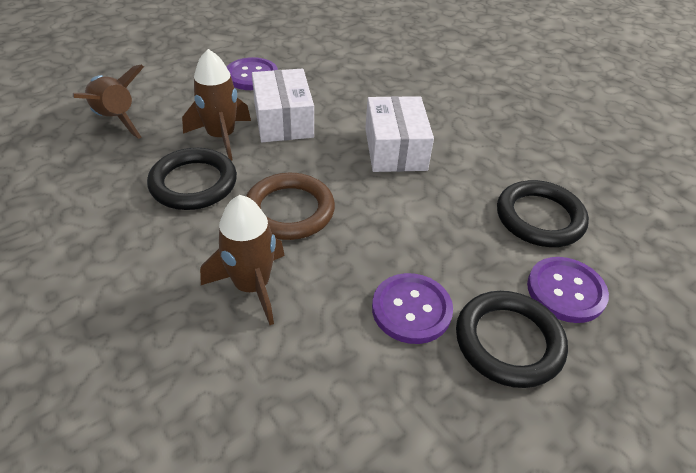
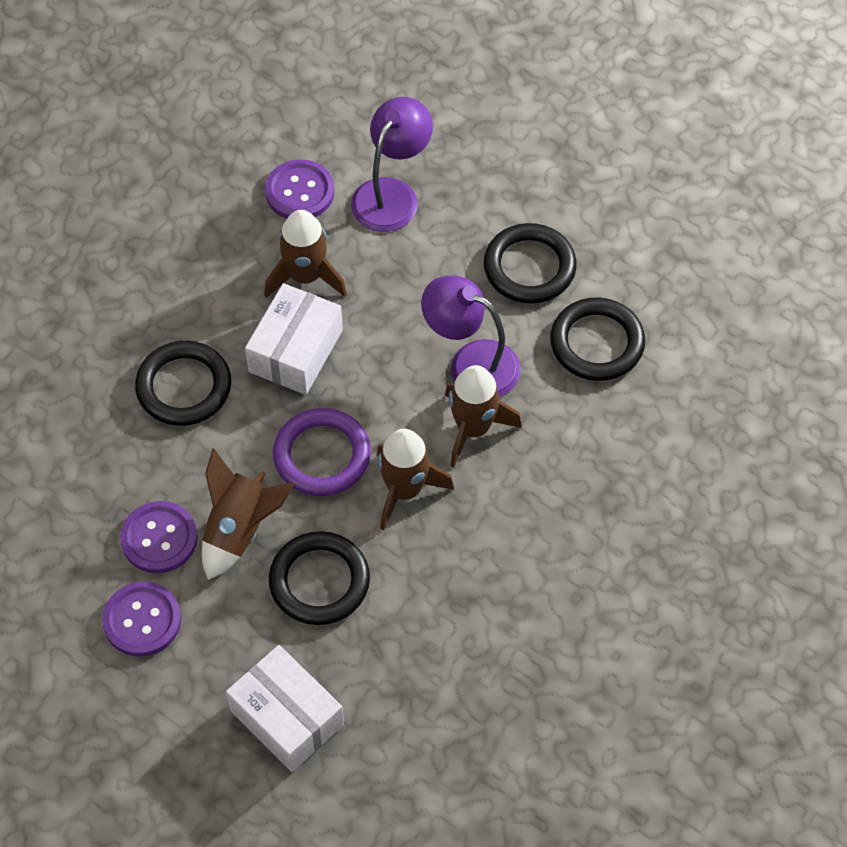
black ring: [147,148,237,210] [456,291,568,388] [497,180,589,247] = 3 -> [135,340,231,426] [269,531,370,625] [484,223,577,304] [550,297,645,381] = 4
brown ring: [246,173,335,240] = 1 -> none = 0
brown rocket: [73,65,144,139] [182,49,251,161] [200,195,285,325] = 3 -> [202,449,294,580] [264,210,347,298] [377,429,454,530] [445,365,522,467] = 4
purple lamp: none = 0 -> [351,97,433,232] [421,276,521,397] = 2
purple ring: none = 0 -> [273,408,371,496] = 1

